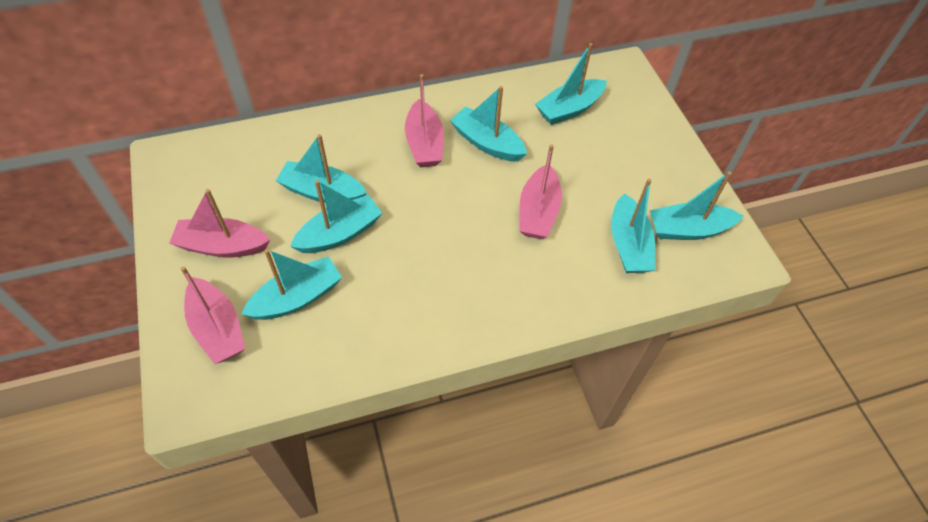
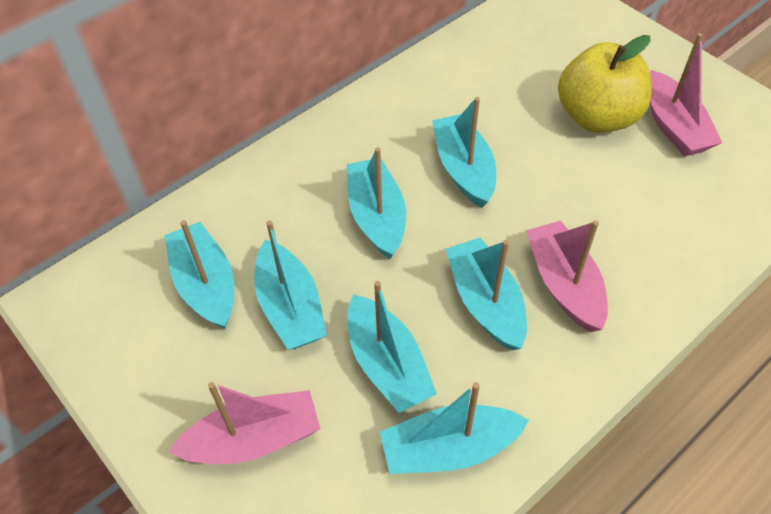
pink boat: [169,189,270,257] [181,266,245,364] [405,74,444,167] [519,144,562,239] = 4 -> [169,382,320,464] [526,220,608,332] [650,33,722,157] = 3
yellow apple: none = 0 -> [558,35,652,133] = 1

